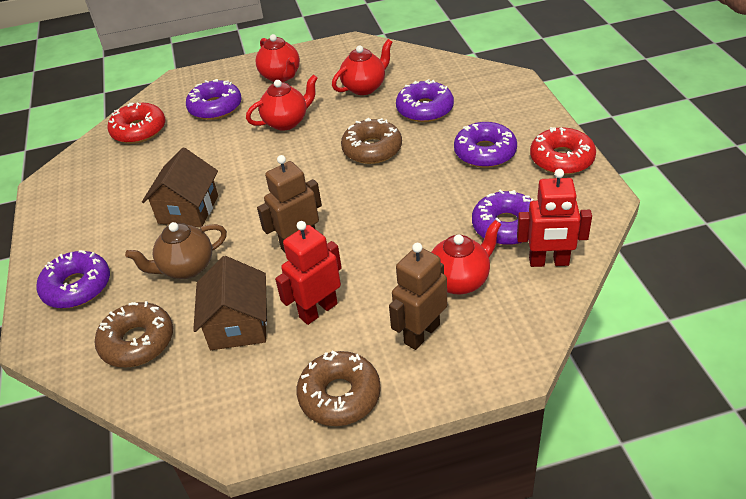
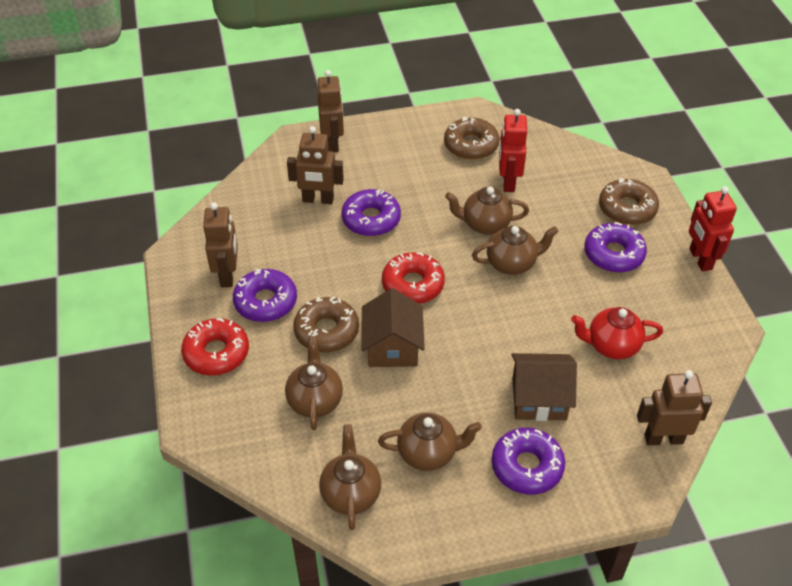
brown robot: [257,155,322,252] [389,243,447,350] = 2 -> [203,202,238,287] [287,126,344,204] [317,70,344,152] [637,370,712,445] = 4
brown teapot: [125,222,227,279] = 1 -> [285,336,343,430] [319,424,381,530] [378,412,482,471] [445,187,529,235] [472,226,558,275] = 5
purple donut: [36,250,110,308] [186,79,242,120] [396,79,454,122] [454,122,517,168] [472,190,534,245] = 5 -> [233,269,297,322] [341,189,401,236] [492,428,565,495] [584,222,647,273] = 4
red teapot: [246,75,318,131] [255,34,300,82] [332,39,393,95] [431,220,501,294] = 4 -> [571,307,663,360] = 1

